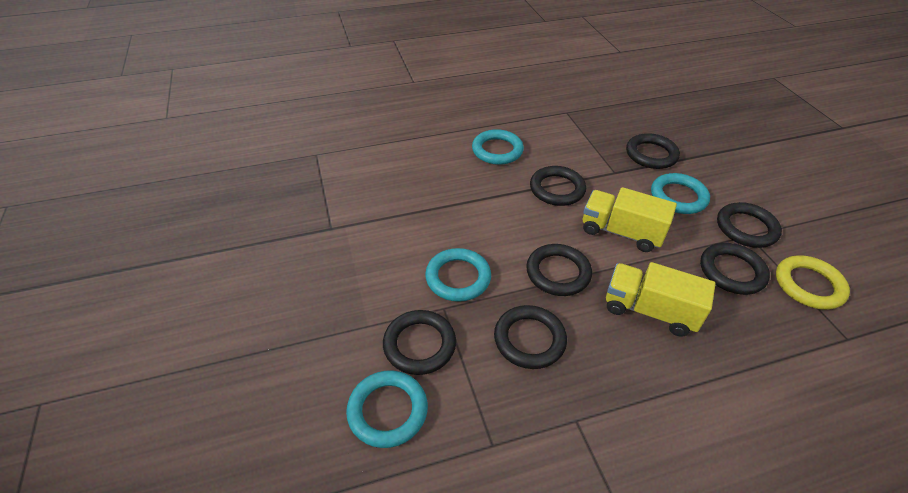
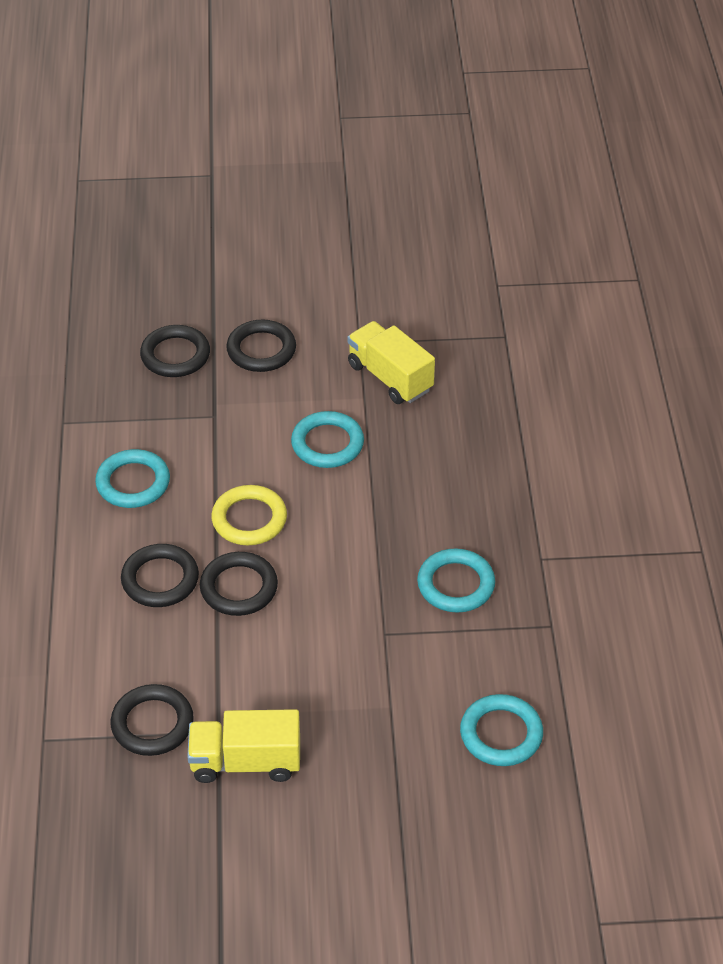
black ring: [383,310,456,375] [494,305,567,369] [526,244,592,296] [530,166,586,206] [626,133,680,169] [700,243,770,295] [717,202,782,248] = 7 -> [110,684,194,756] [121,544,199,607] [140,325,210,377] [200,552,278,616] [226,319,296,372] = 5

